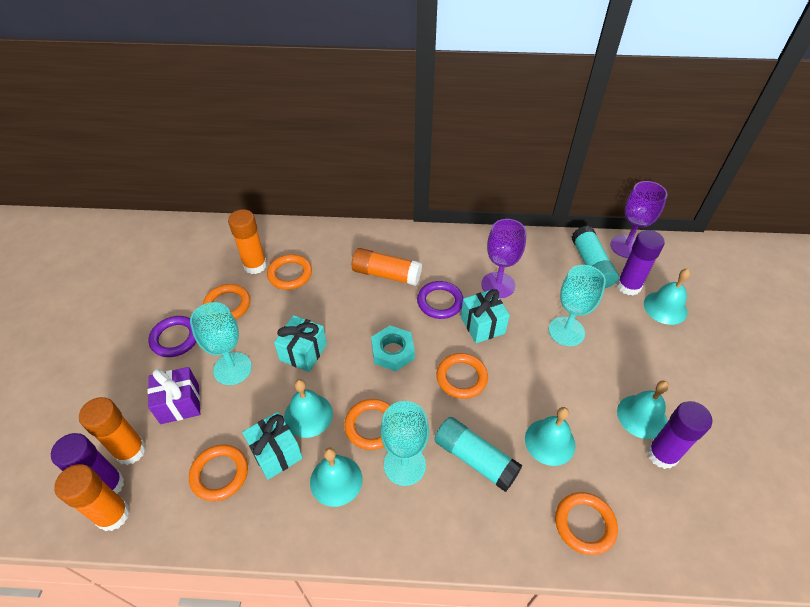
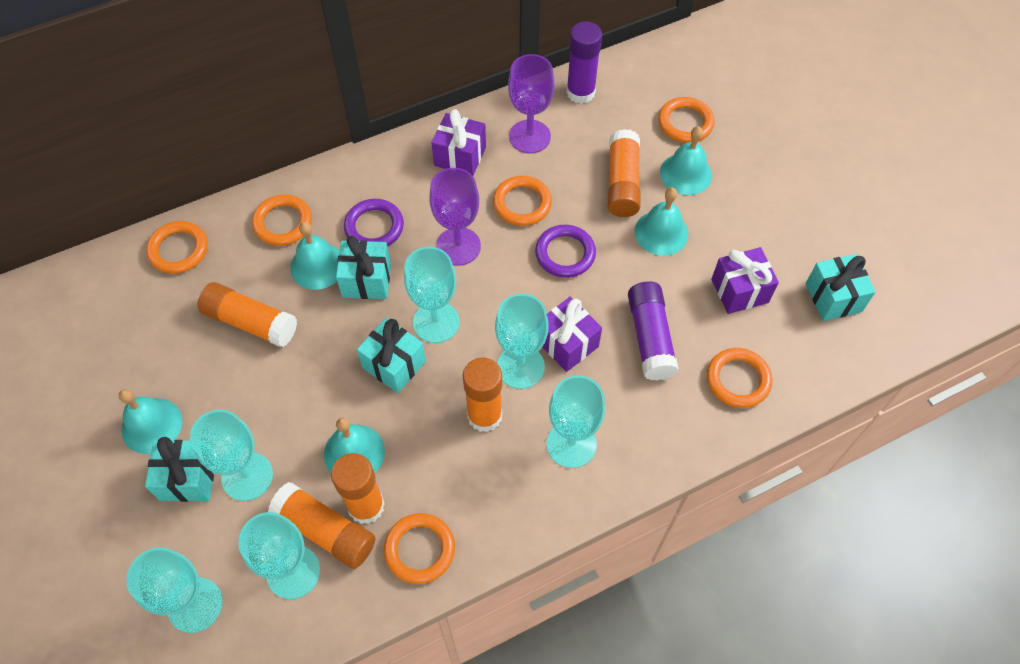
orange glue stick: [54,464,130,531] [79,397,146,465] [228,209,267,274] [352,248,422,286] = 4 -> [198,282,297,347] [268,482,375,569] [331,453,385,524] [463,357,502,432] [608,129,641,217] = 5
purple gift: [148,367,200,424] = 1 -> [431,109,486,176] [542,297,602,372] [711,247,779,314] = 3
purple glue stick: [51,433,124,494] [617,230,665,295] [647,401,712,469] = 3 -> [566,22,602,104] [628,281,678,381] = 2
turquoise gift: [242,412,303,480] [274,315,327,372] [461,289,510,343] = 3 -> [145,437,214,502] [336,236,391,299] [357,318,426,393] [806,254,876,321] = 4
turquoise glue stick: [434,417,523,492] [571,226,619,288] = 2 -> none = 0
turquoise goblet: [190,302,252,385] [380,401,429,486] [549,265,606,346] = 3 -> [126,547,223,633] [190,410,273,501] [238,512,320,599] [404,247,460,343] [495,294,549,389] [547,375,605,468] = 6
turquoise nut: [371,326,415,371] = 1 -> none = 0

